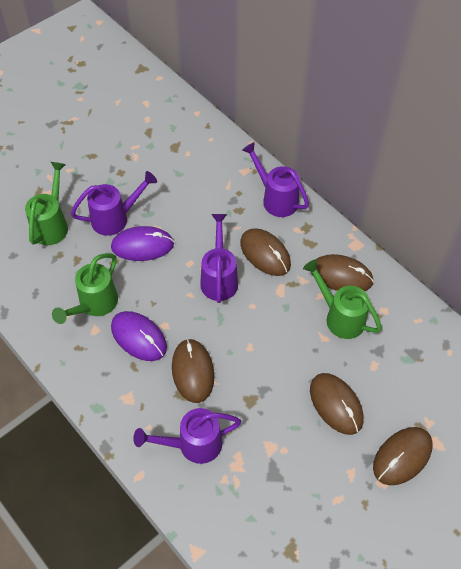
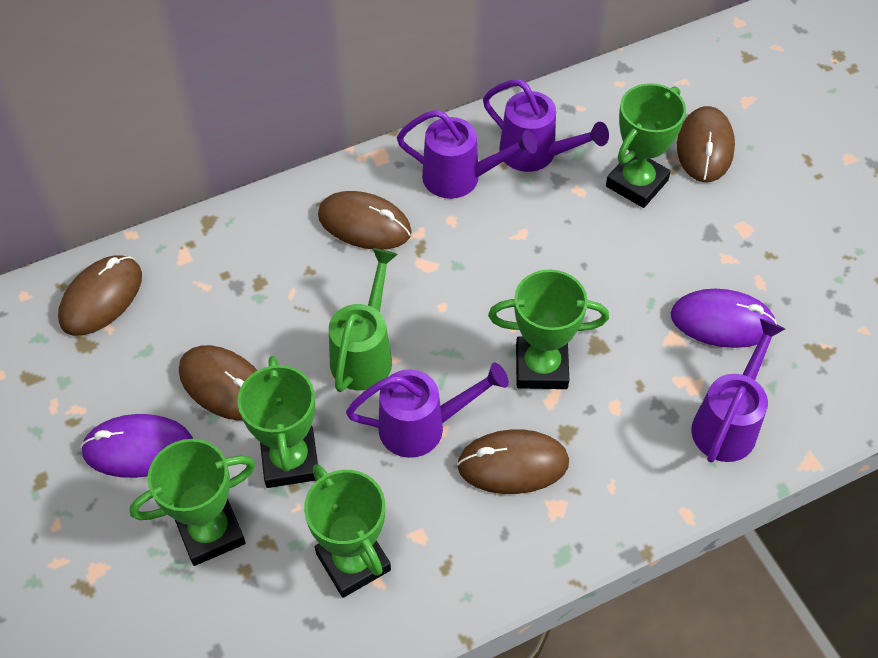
green trophy: none = 0 -> [129,439,256,566] [238,356,318,488] [304,464,391,598] [488,269,609,389] [606,83,686,208] = 5
green watering can: [25,162,68,245] [52,253,118,324] [303,259,382,339] = 3 -> [329,248,398,392] = 1

